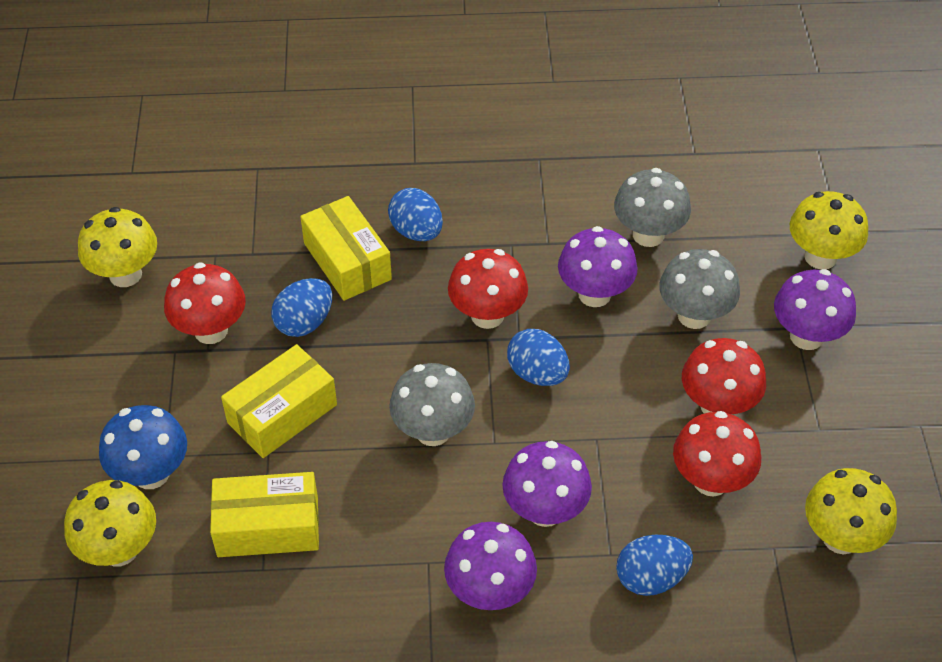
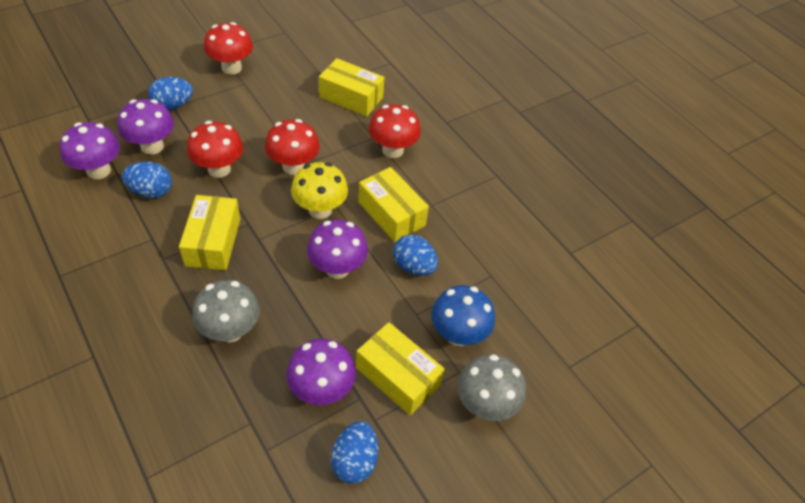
grey mushroom: [389,363,475,446] [614,168,691,247] [659,249,740,329] = 3 -> [192,280,260,342] [458,354,526,421] = 2
yellow box: [210,472,319,557] [221,344,337,458] [300,196,392,301] = 3 -> [179,195,240,270] [319,58,384,117] [356,322,445,416] [358,167,429,242] = 4
yellow mushroom: [64,480,156,566] [78,207,157,287] [790,191,868,270] [805,468,897,554] = 4 -> [291,162,348,219] = 1

